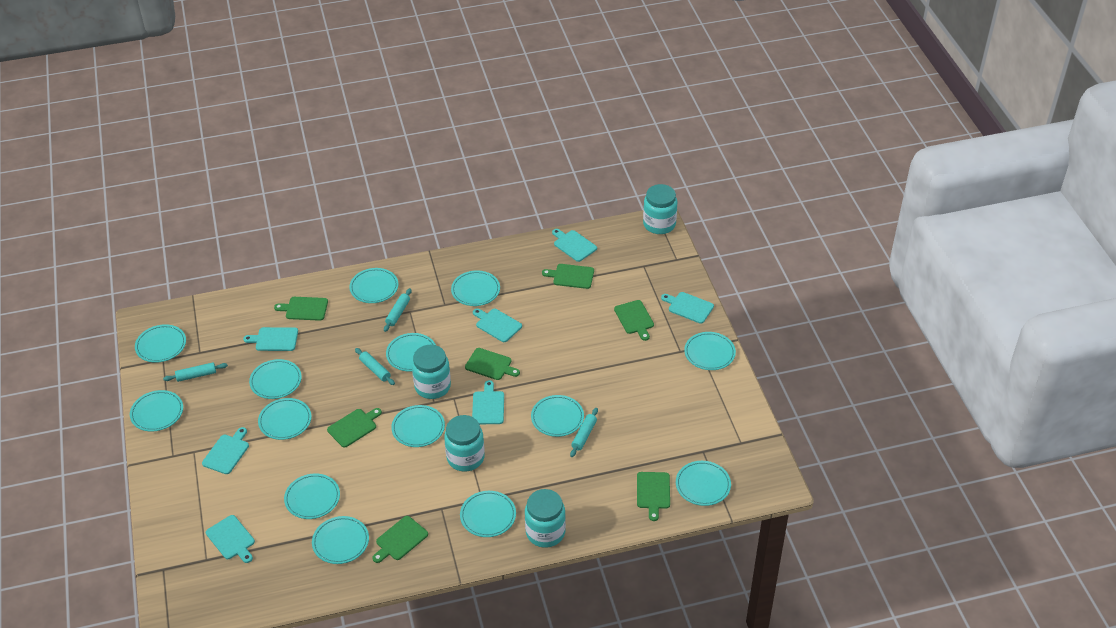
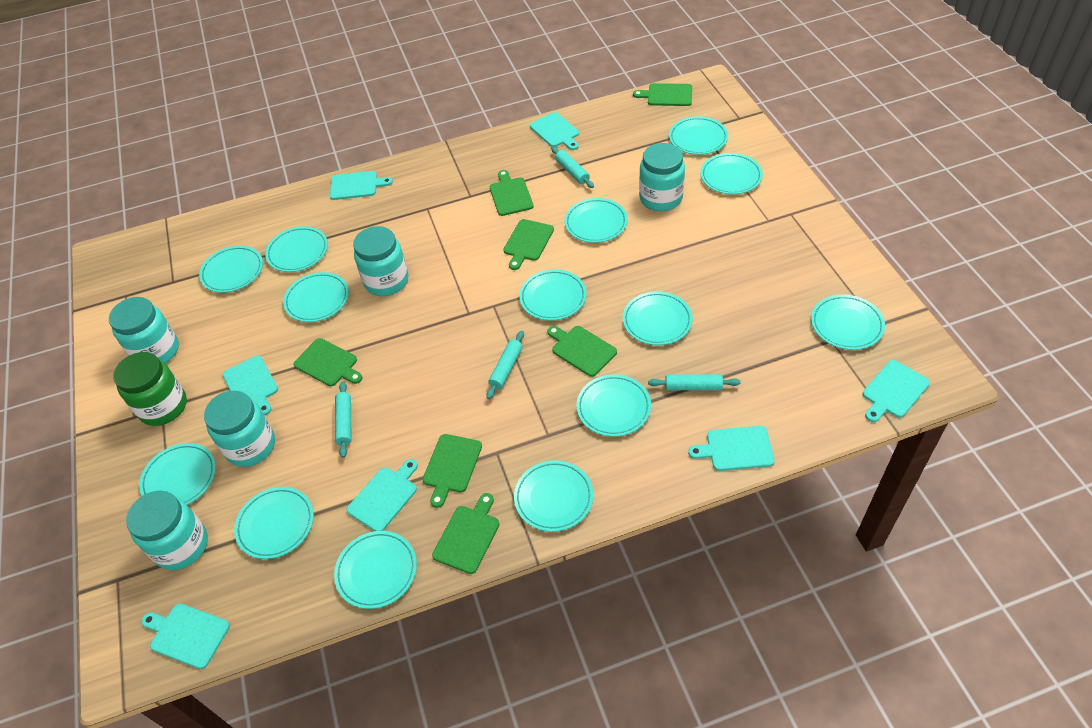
green jar: none = 0 -> [113,352,187,426] = 1
turquoise jar: [412,345,451,399] [444,415,485,472] [525,489,566,548] [643,184,677,234] = 4 -> [109,297,179,363] [126,491,208,570] [204,391,275,467] [353,226,408,296] [639,143,685,211] = 5

